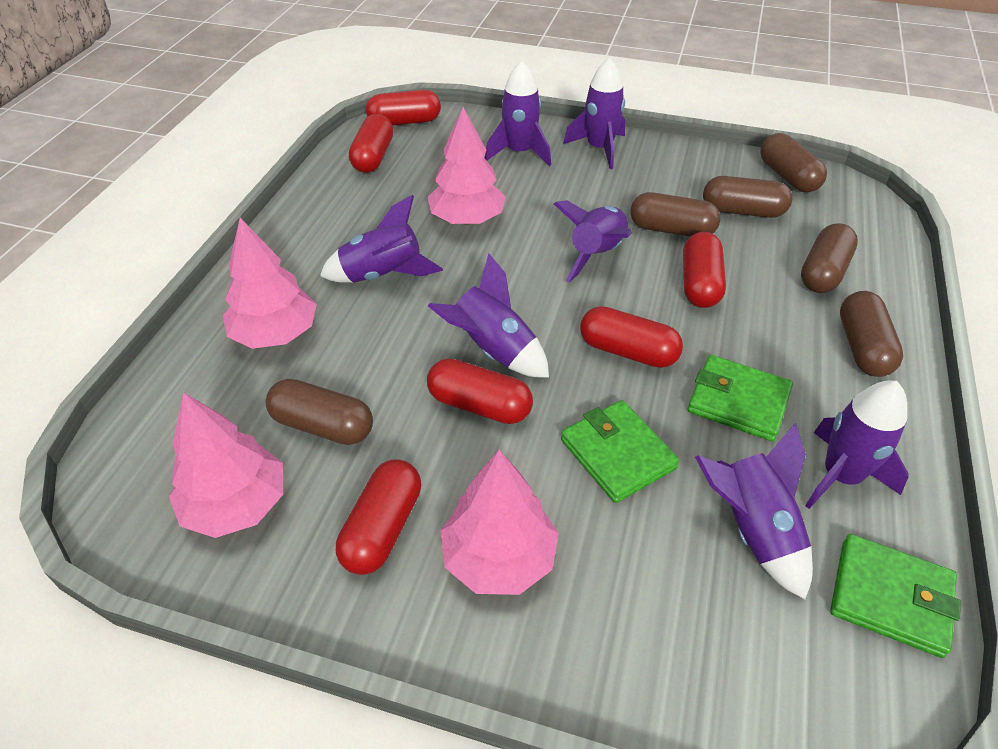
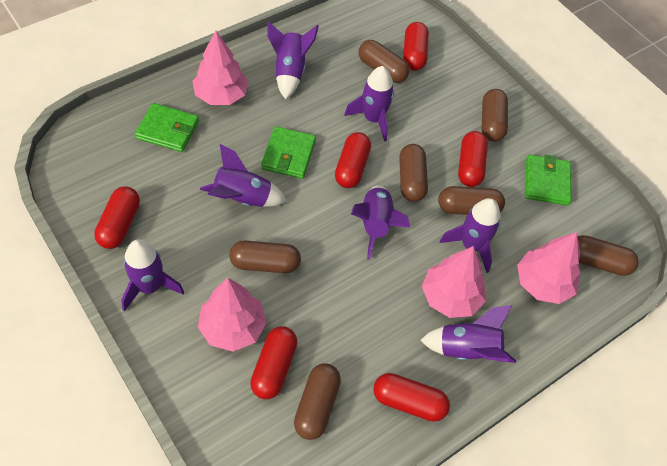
brown capsule: [265,379,373,445] [630,192,721,237] [703,176,793,218] [760,133,827,192] [801,223,858,293] [840,291,903,377] = 6 -> [229,241,301,273] [294,363,341,440] [359,40,410,83] [399,144,428,202] [438,186,505,215] [482,89,508,142] [578,235,639,276] = 7

